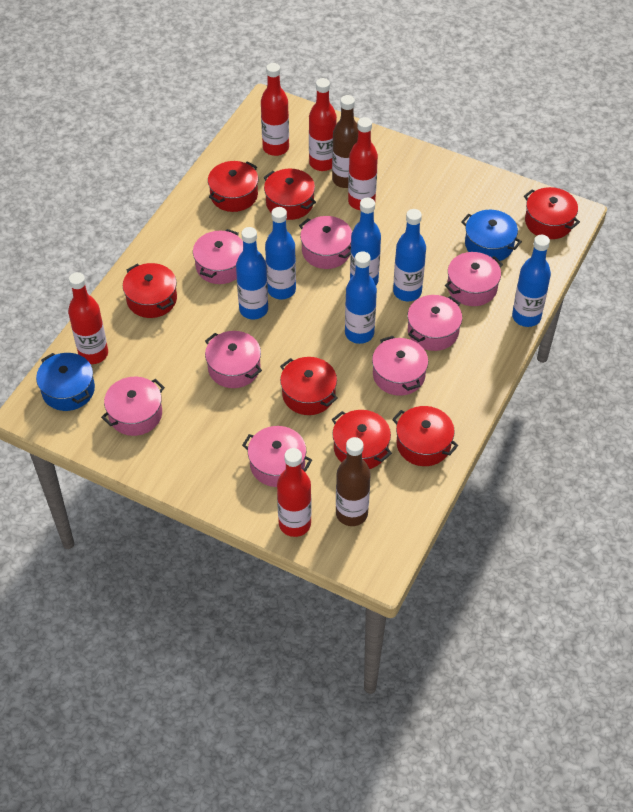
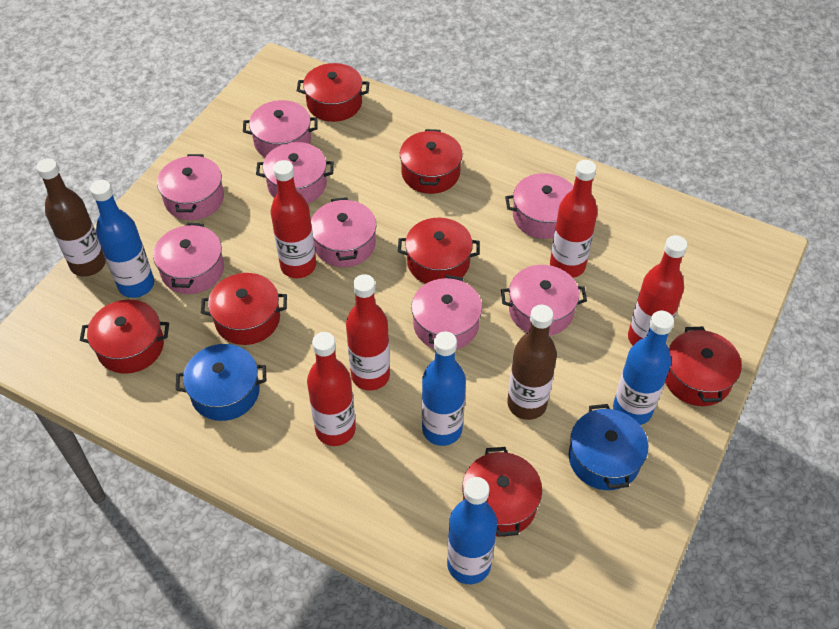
blue bottle: [236,227,268,319] [265,207,296,300] [345,251,377,344] [350,198,381,285] [393,209,426,301] [512,235,551,327] = 6 -> [90,180,154,298] [422,331,466,446] [447,477,497,584] [613,311,674,425] = 4

